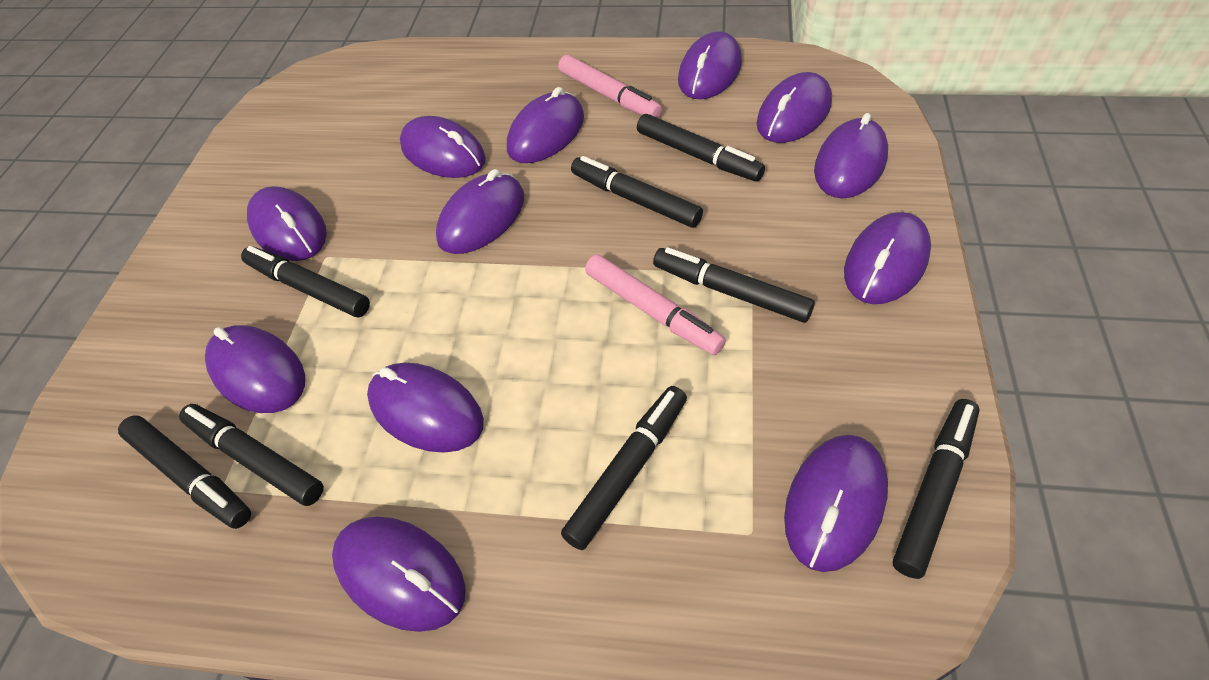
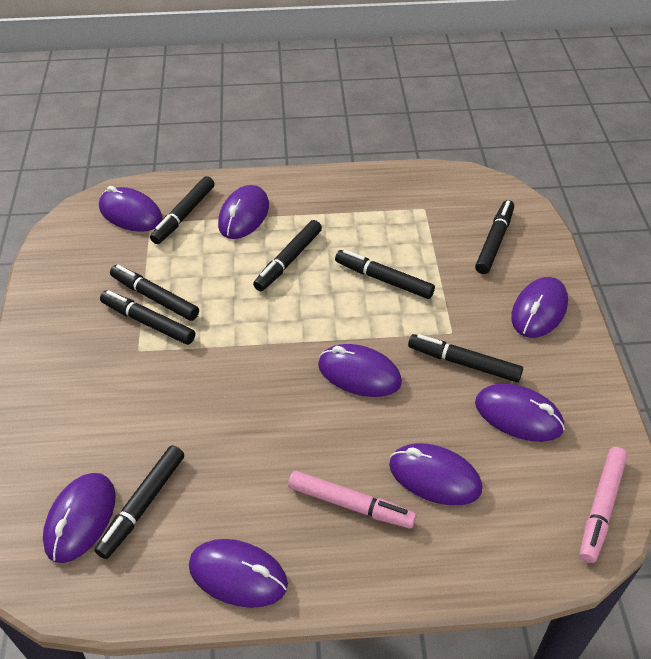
purple mouse: [205,325,305,413] [247,186,327,261] [332,516,466,632] [367,363,484,453] [400,116,486,178] [436,169,524,254] [507,87,584,163] [678,31,742,99] [756,72,832,143] [784,435,888,572] [814,113,888,198] [844,212,931,304] = 12 -> [43,473,116,563] [99,186,163,232] [189,539,288,608] [218,185,269,239] [318,344,402,397] [389,443,482,505] [475,383,565,442] [511,277,568,338] = 8

